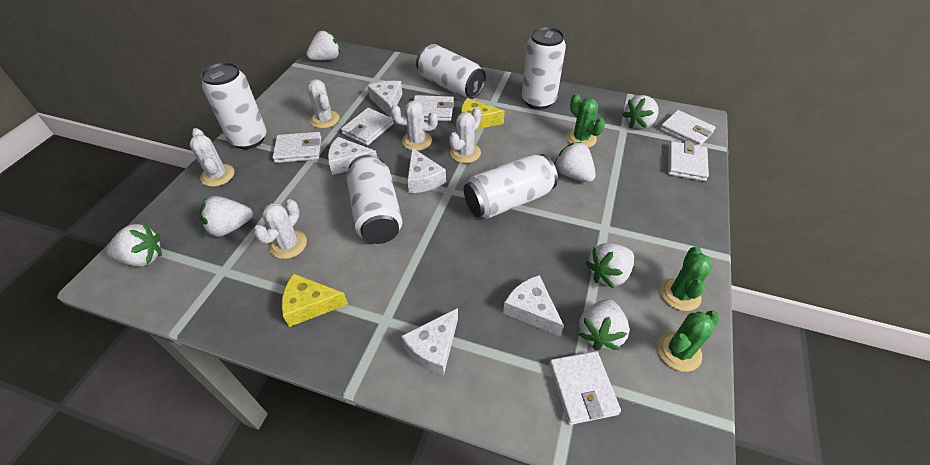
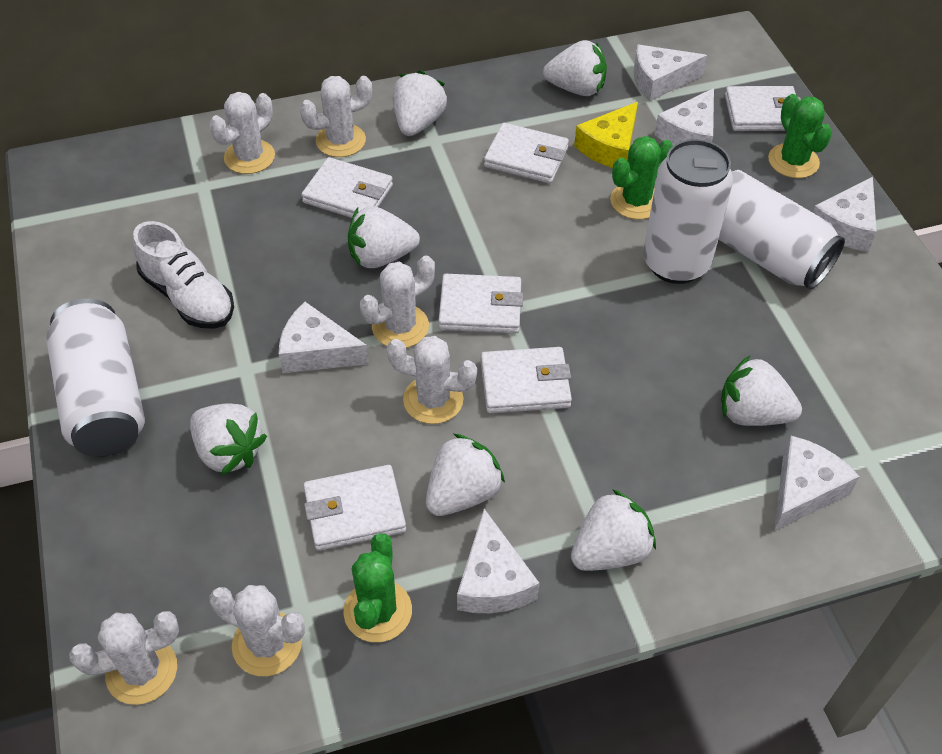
white cactus: [189,128,234,187] [253,199,307,259] [308,79,339,128] [391,100,438,151] [449,107,481,163] = 5 -> [69,611,179,705] [209,92,275,174] [209,585,305,676] [300,76,372,157] [360,256,435,348] [387,336,477,424] = 6
white can: [201,62,267,149] [346,155,402,244] [416,44,486,99] [464,154,558,219] [522,27,566,109] = 5 -> [46,298,145,457] [643,139,733,284] [718,170,845,290] = 3
white cheese: [328,137,377,175] [368,81,403,118] [401,308,458,376] [407,148,446,193] [503,275,564,336] = 5 -> [279,302,369,373] [457,509,540,613] [633,45,707,101] [654,88,714,146] [774,436,860,531] [813,177,877,252] = 6
white shoe: none = 0 -> [133,221,234,329] = 1
yellow cheese: [281,273,348,327] [461,98,505,129] = 2 -> [574,102,638,168] = 1

